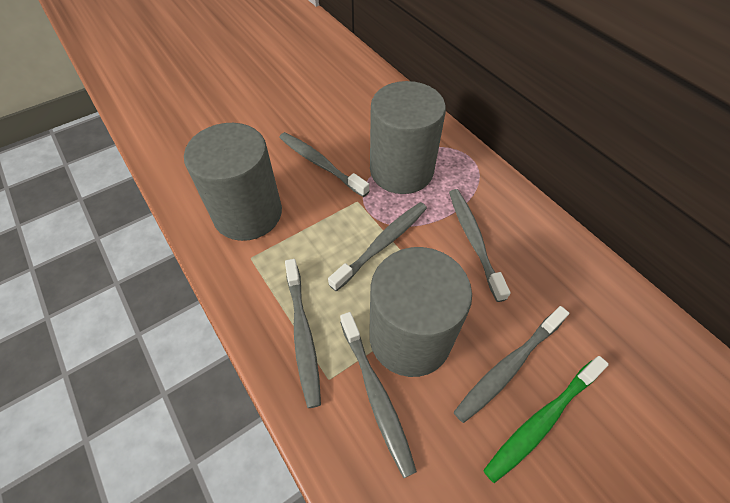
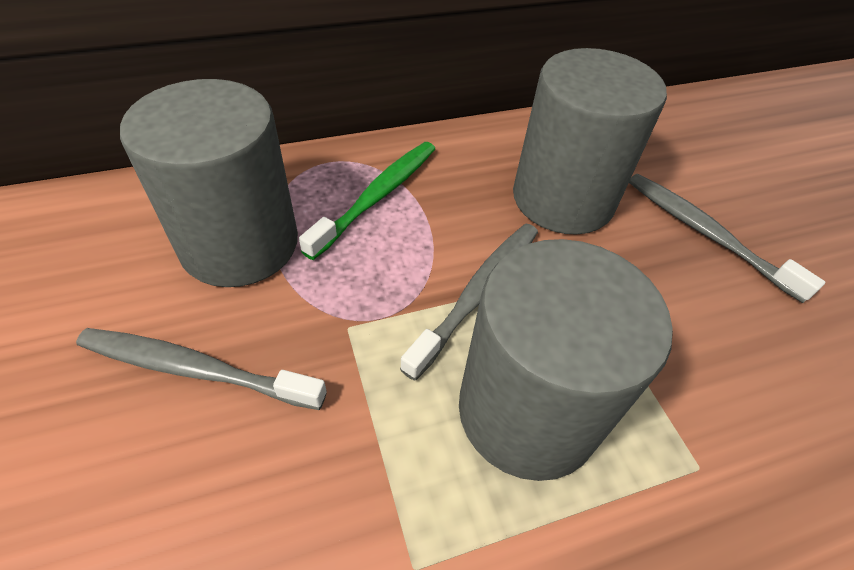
grey toothbrush: [279,132,369,197] [285,259,321,408] [328,202,427,291] [340,312,417,478] [449,189,510,302] [454,306,569,423] = 6 -> [76,328,327,410] [400,224,538,381] [629,174,825,303] = 3

